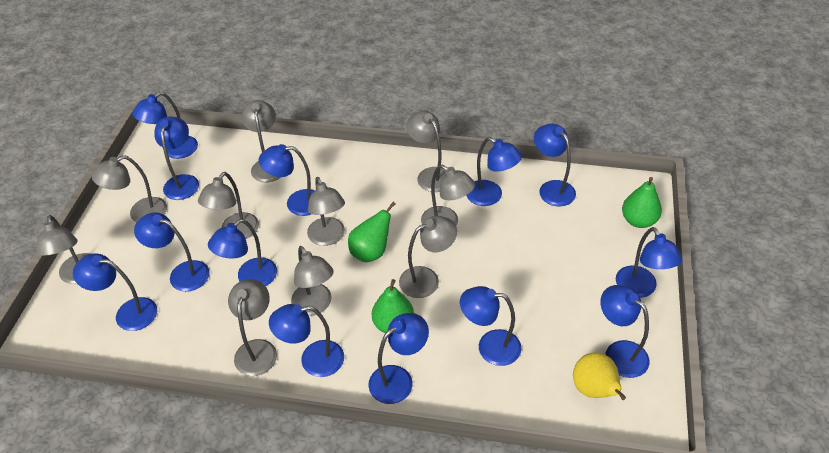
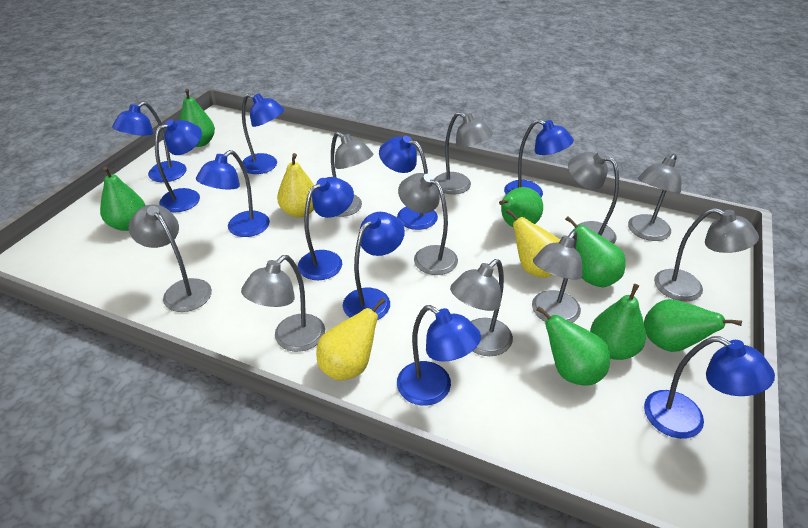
blue lamp: [73,253,157,331] [132,92,198,159] [134,212,210,292] [154,116,199,200] [208,219,277,286] [259,144,315,216] [269,304,344,377] [368,313,429,404] [460,286,522,366] [466,137,522,206] [534,124,576,206] [600,285,649,378] [616,227,682,298] = 13 -> [112,101,187,182] [155,119,202,212] [196,150,270,237] [242,93,284,174] [298,177,354,280] [343,212,405,320] [379,136,438,230] [397,305,481,406] [504,119,574,197] [644,336,775,439] = 10
green pear: [348,202,396,262] [372,279,414,333] [622,177,662,228] = 3 -> [100,166,146,231] [179,89,215,147] [499,187,543,227] [536,306,610,386] [565,216,626,287] [590,284,646,360] [644,299,742,352] = 7
yellow pear: [573,352,626,400] = 1 -> [277,153,314,218] [316,298,386,381] [506,209,560,278] = 3

